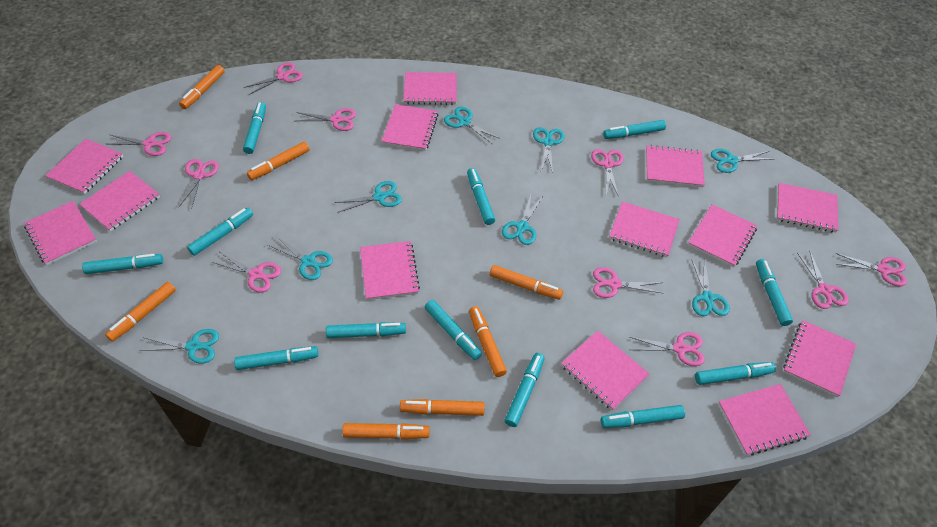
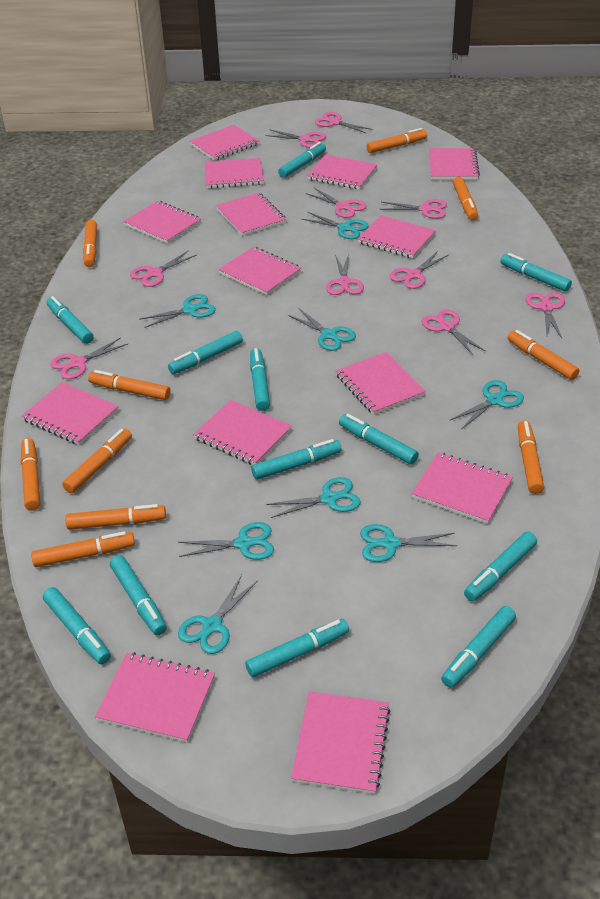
orange marker: [105,282,176,342] [179,65,225,109] [247,142,310,180] [342,423,430,439] [400,399,485,416] [469,306,507,377] [490,265,563,300] = 7 -> [21,438,40,511] [31,531,135,567] [62,428,132,493] [66,504,166,530] [83,220,97,267] [88,370,171,400] [367,128,427,153] [453,177,478,220] [508,330,579,380] [518,420,544,494] = 10
pink notebook: [24,201,97,265] [45,139,123,194] [79,171,160,232] [360,241,420,300] [381,104,438,151] [403,72,457,105] [561,331,649,411] [609,201,680,257] [646,145,705,187] [688,204,758,267] [718,384,811,456] [777,183,839,233] [783,320,856,397] = 13 -> [21,382,119,445] [95,652,215,743] [123,201,201,244] [190,125,259,161] [193,400,292,465] [204,158,264,189] [216,193,286,236] [218,247,301,295] [291,691,391,794] [307,154,377,189] [336,352,426,415] [358,215,436,258] [411,452,513,524] [429,148,480,179] = 14

